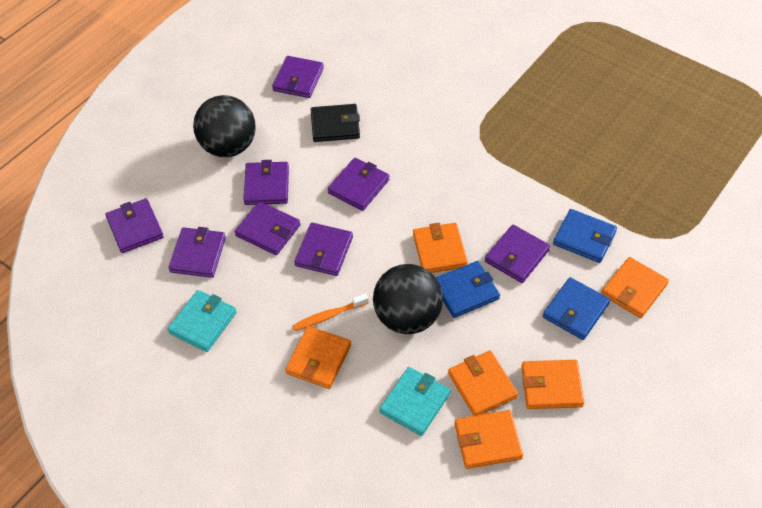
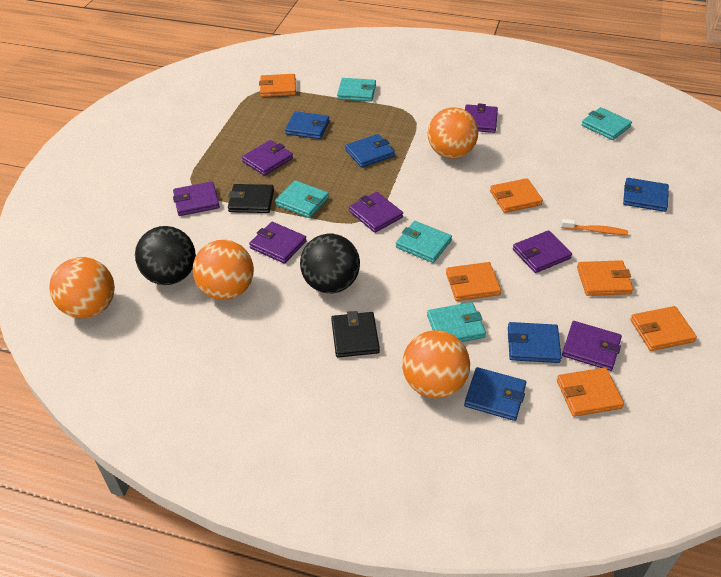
black wallet: [311,104,360,142] = 1 -> [228,184,274,213] [331,311,380,358] = 2
blue wallet: [436,261,500,318] [543,277,610,340] [553,209,617,263] = 3 -> [285,111,330,139] [345,134,395,168] [464,367,526,421] [508,322,562,363] [623,178,669,212] = 5
orange ball: none = 0 -> [49,257,115,318] [193,240,254,300] [402,330,470,398] [428,107,478,159] = 4
purple wallet: [105,199,164,253] [169,227,226,278] [235,201,301,255] [243,160,289,205] [272,56,324,98] [294,223,353,276] [327,158,389,211] [485,225,550,283] = 8 -> [173,181,220,216] [242,140,293,176] [249,222,307,264] [349,192,403,233] [465,104,498,133] [513,230,572,273] [562,321,622,371] = 7
turquoise wallet: [167,290,237,352] [379,367,451,436] = 2 -> [275,180,329,218] [337,78,376,102] [396,221,452,263] [427,302,486,342] [581,107,632,140] = 5

